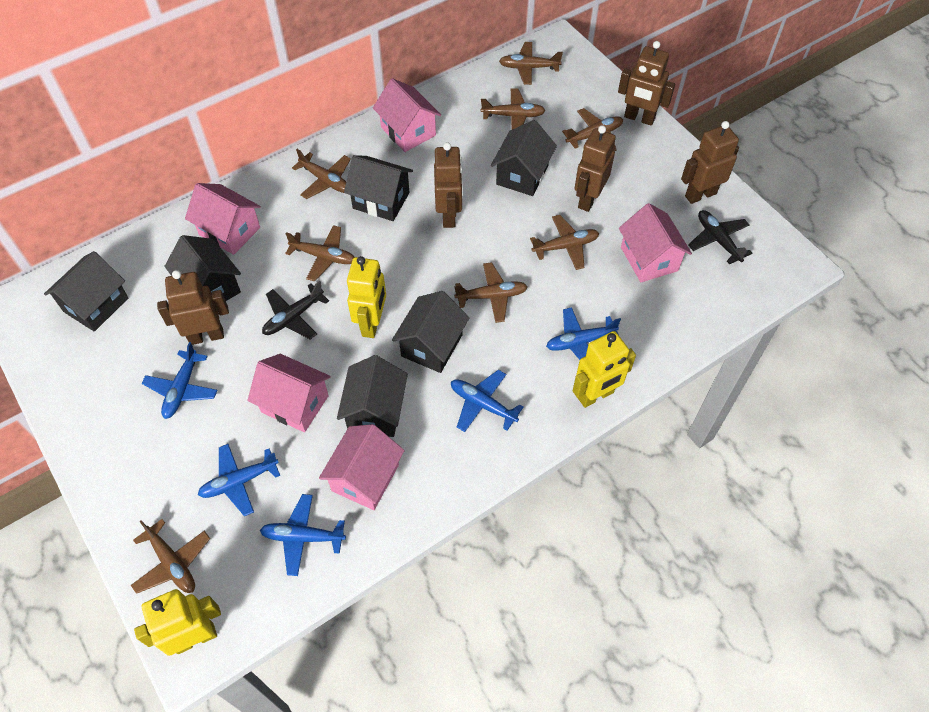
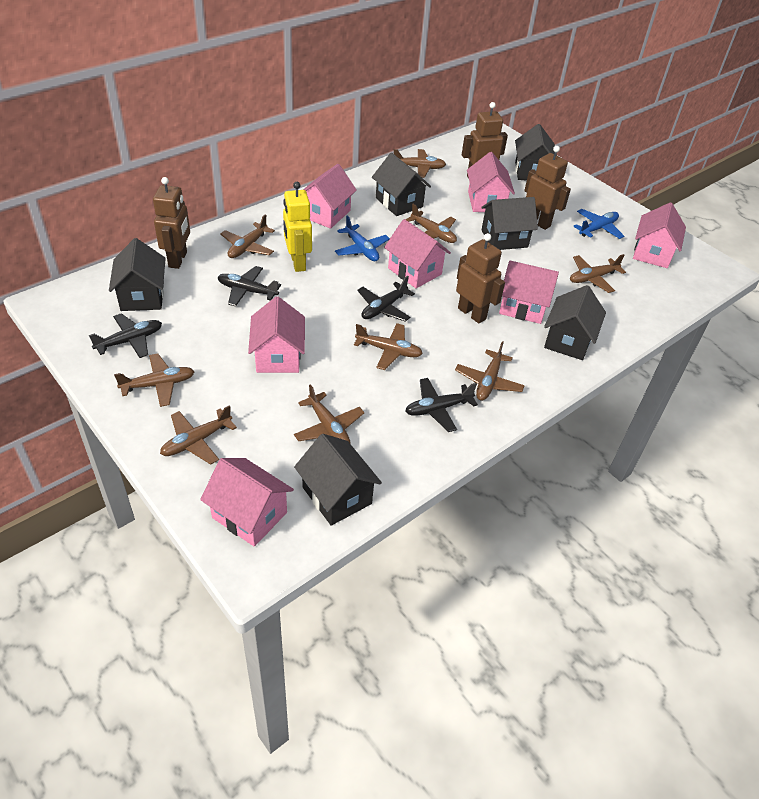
black plane: [262,281,329,339] [688,210,752,264] = 2 -> [89,313,162,358] [218,266,281,307] [357,276,415,321] [405,378,478,432] = 4
blue plane: [142,342,217,419] [198,444,280,516] [260,494,346,576] [451,370,523,432] [546,307,621,360] = 5 -> [335,216,390,261] [573,209,624,239] = 2
brown plane: [131,519,210,594] [285,225,354,281] [292,149,351,199] [454,262,528,323] [481,88,546,130] [499,42,563,85] [530,215,599,270] [562,108,623,151] = 8 -> [114,354,195,407] [160,405,237,465] [220,214,275,258] [294,384,364,444] [354,323,423,370] [394,149,446,178] [406,204,457,243] [455,341,525,401] [570,254,626,293] = 9
brown robot: [157,270,229,345] [434,142,463,228] [574,125,616,212] [618,41,675,126] [681,121,739,204] = 5 -> [153,177,190,269] [456,233,505,324] [462,102,508,179] [524,146,571,230] = 4
pink house: [185,183,261,255] [247,354,331,432] [319,424,405,510] [373,78,441,152] [619,203,692,282] = 5 -> [200,458,294,547] [248,296,305,373] [303,164,357,229] [384,219,451,288] [467,152,515,212] [499,261,559,324] [633,202,686,268] = 7
yellow robot: [134,589,221,656] [347,256,386,338] [573,331,636,408] = 3 -> [283,182,312,272] = 1

